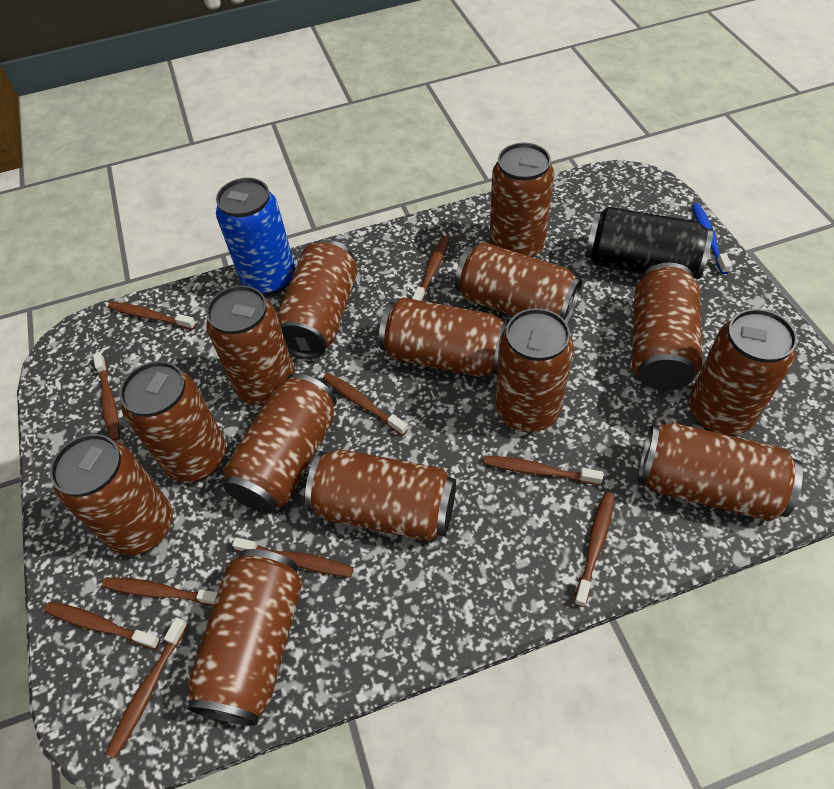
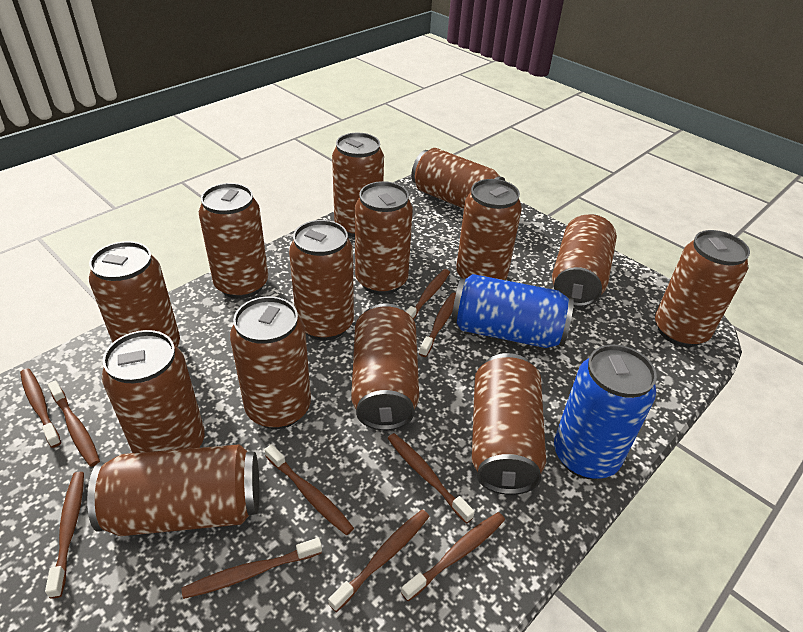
black can: [585,207,713,279] = 1 -> none = 0
blue can: [216,178,295,295] = 1 -> [451,274,574,348] [554,345,657,479] = 2
blue toothbrush: [692,203,732,274] = 1 -> none = 0

